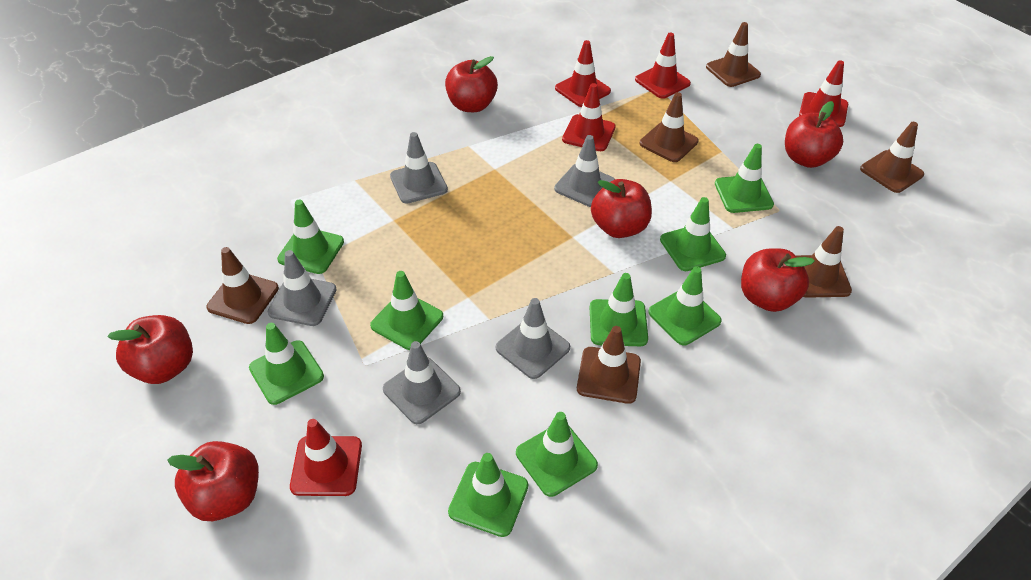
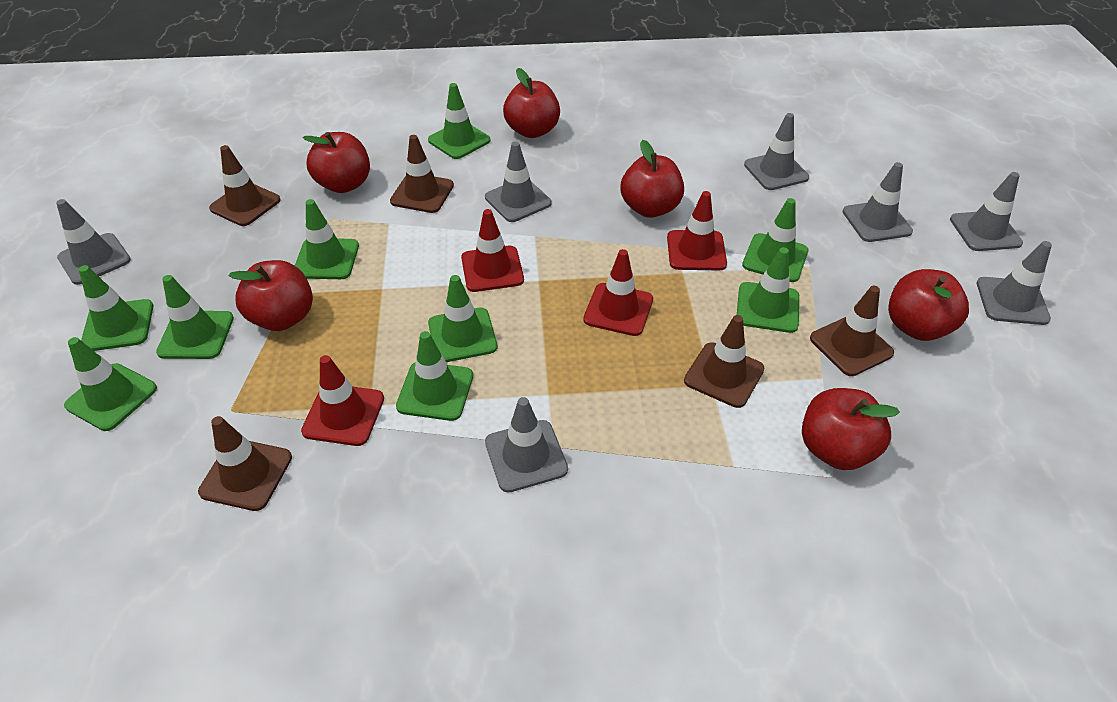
brown traffic cone: [206,247,279,324] [577,326,641,404] [640,92,699,162] [706,22,761,87] [796,226,852,298] [860,122,924,193] = 6 -> [198,416,292,511] [209,145,281,226] [390,135,454,213] [684,315,764,408] [810,286,894,376] = 5
grey traffic cone: [267,250,337,326] [383,341,461,424] [390,132,448,204] [496,298,570,379] [554,135,615,207] = 5 -> [56,199,131,285] [485,141,551,222] [485,397,568,492] [744,113,809,190] [843,162,913,242] [950,172,1023,251] [977,241,1052,325] = 7
red traffic cone: [290,419,362,496] [555,40,611,107] [562,83,616,151] [635,32,691,99] [799,60,848,127] = 5 -> [301,355,384,446] [461,209,524,292] [583,249,653,336] [667,191,727,271] = 4

